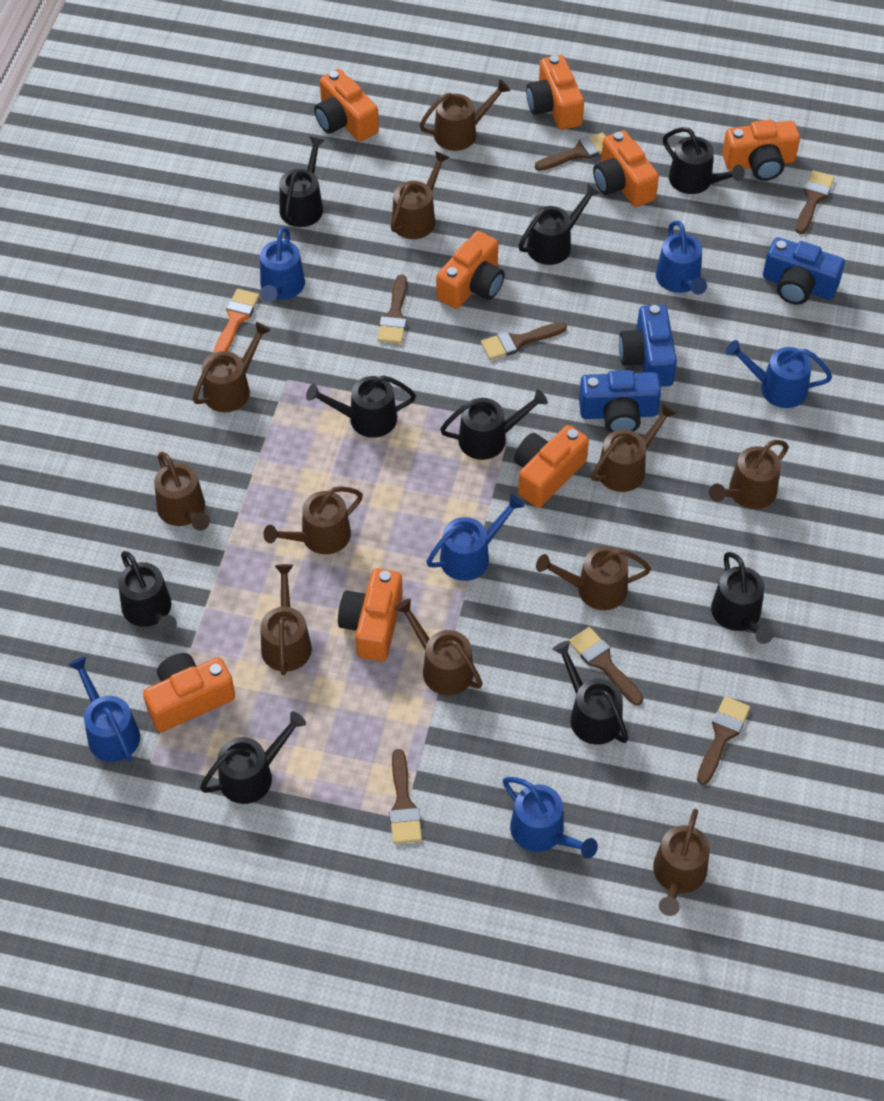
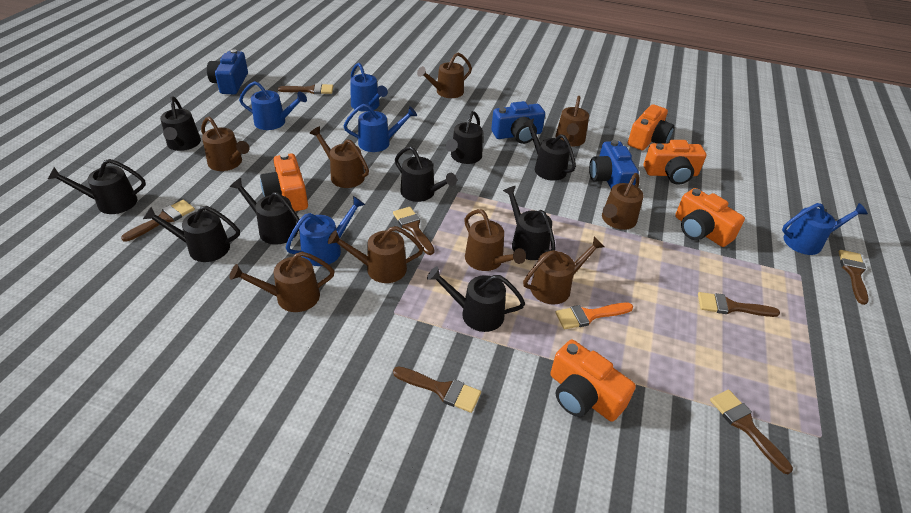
blue watering can: [68,656,140,762] [260,227,305,302] [427,494,524,581] [503,777,598,858] [656,221,707,295] [726,340,832,408] = 6 -> [239,81,307,130] [286,196,365,266] [343,104,417,152] [350,63,388,112] [782,203,868,255] = 5
brown watering can: [154,452,210,531] [192,322,271,412] [260,564,312,675] [263,486,363,554] [390,151,450,239] [395,599,483,695] [419,79,510,151] [536,546,651,610] [591,403,676,492] [653,809,710,916] [709,440,789,509] = 11 -> [201,117,250,171] [230,252,335,312] [310,126,369,188] [328,226,423,283] [417,53,472,98] [464,209,526,271] [523,237,604,304] [556,96,589,146] [602,173,644,230] = 9
orange camera: [143,653,235,732] [314,69,379,142] [338,568,403,661] [436,231,505,309] [514,425,589,508] [526,55,584,130] [593,130,659,207] [722,119,800,181] = 8 -> [260,153,308,211] [550,340,636,422] [628,104,674,150] [644,140,706,185] [675,188,745,247] = 5

